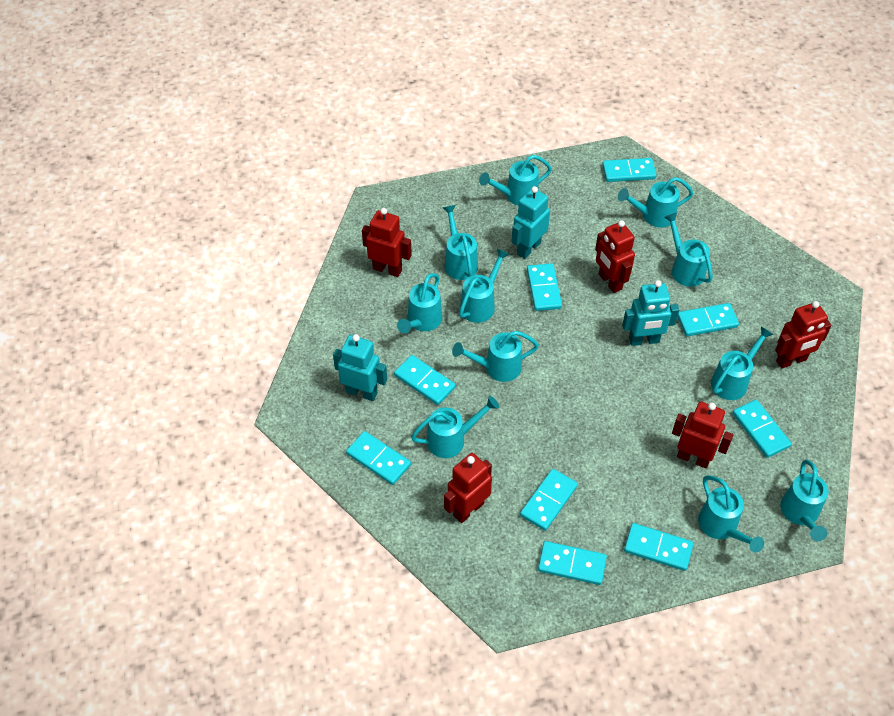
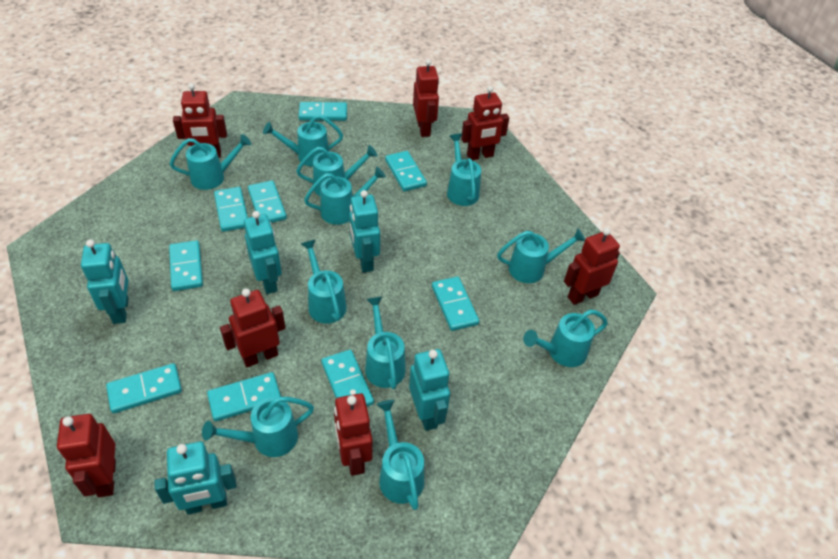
red robot: [362,208,412,277] [444,453,492,523] [595,220,635,293] [672,402,733,469] [775,301,832,369] = 5 -> [57,414,116,497] [173,83,227,158] [220,288,286,367] [334,393,373,476] [413,59,439,137] [461,86,509,160] [564,228,620,305] = 7
turquoise robot: [333,334,387,401] [511,186,550,259] [622,280,679,346] = 3 -> [81,240,128,324] [154,442,237,515] [244,211,282,294] [349,190,380,272] [409,349,450,431] = 5

